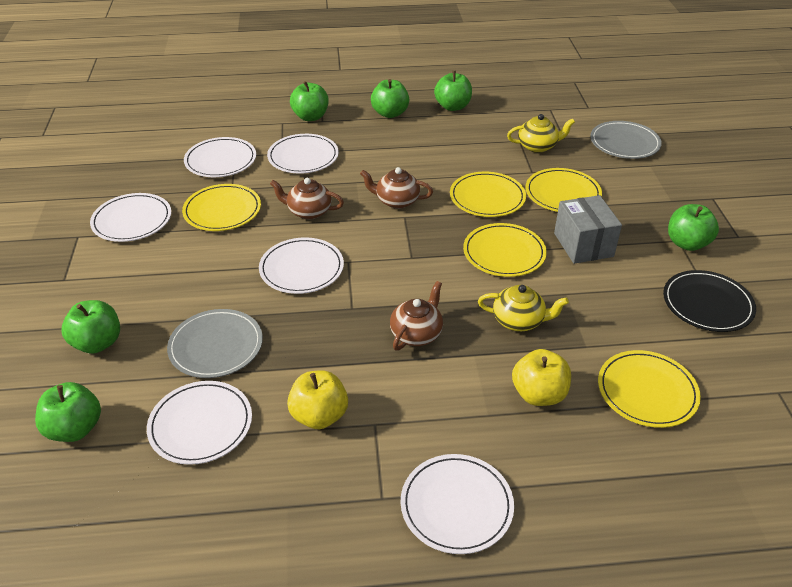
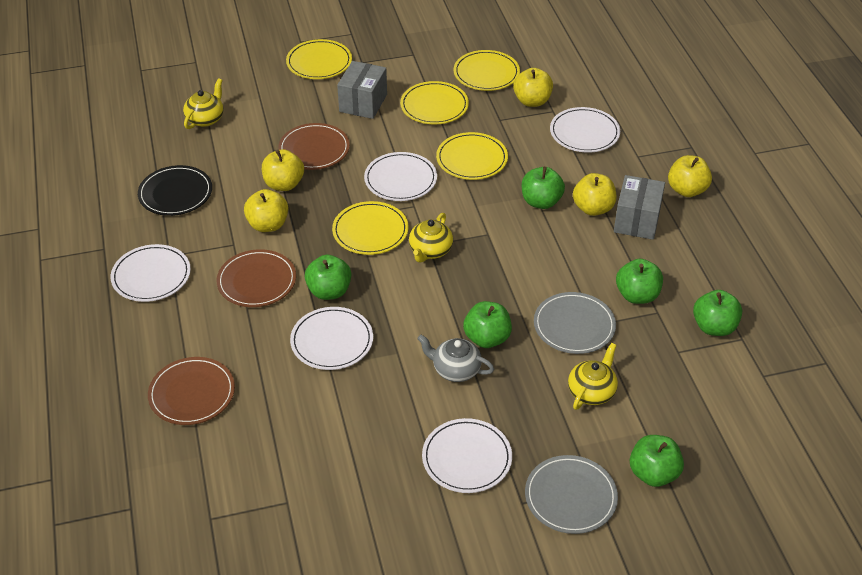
brown plate: none = 0 -> [148,357,235,425] [217,249,296,307] [278,123,350,170] = 3
brown teapot: [270,178,344,219] [360,167,433,209] [390,281,443,351] = 3 -> none = 0
grey box: [554,195,622,264] = 1 -> [337,61,387,119] [614,175,665,240] = 2
grey teapot: none = 0 -> [417,335,494,382] = 1
white plate: [90,193,171,242] [147,381,252,465] [184,137,256,177] [259,237,344,294] [267,134,339,174] [401,454,514,554] = 6 -> [111,244,191,302] [290,307,373,370] [364,152,437,201] [422,418,512,493] [550,107,620,153] = 5
yellow apple: [287,370,348,429] [512,349,571,406] = 2 -> [244,189,288,232] [262,149,304,191] [513,68,553,107] [573,173,617,216] [668,155,712,197] = 5
yellow teapot: [478,285,569,331] [507,114,575,153] = 2 -> [183,78,223,129] [409,213,453,263] [568,343,618,410] = 3

